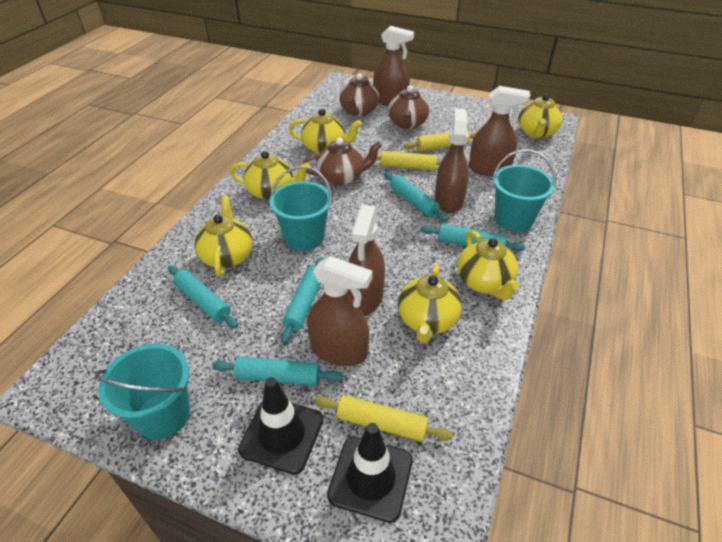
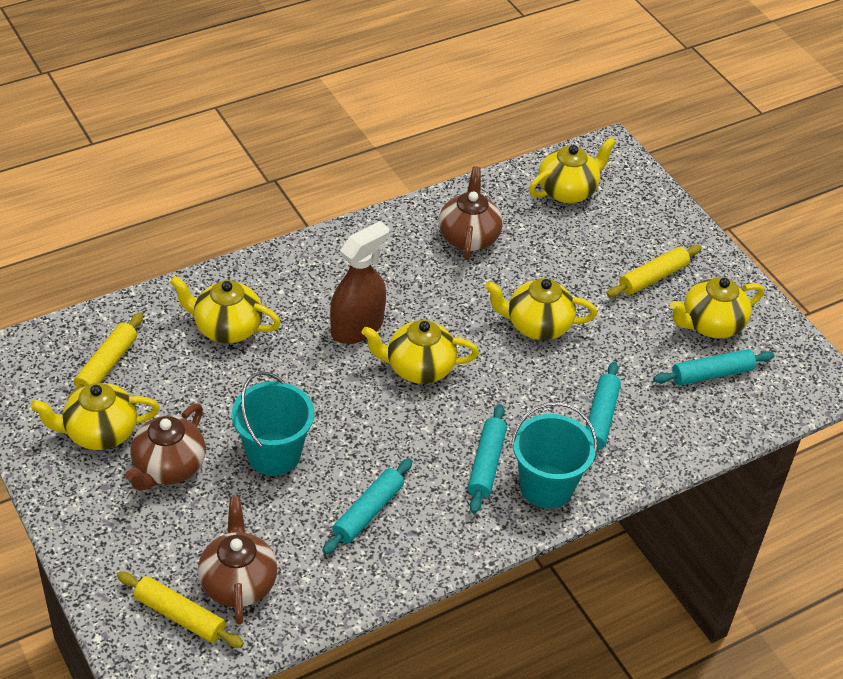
black traffic cone: [238,377,324,474] [327,423,413,523] = 2 -> none = 0
brown spray bottle: [307,256,373,366] [347,204,385,315] [373,26,414,106] [435,108,469,214] [469,86,530,176] = 5 -> [330,221,389,344] = 1
turquoise bucket: [95,344,190,440] [269,166,332,251] [492,149,556,232] = 3 -> [232,371,314,476] [511,402,597,508] = 2
turquoise rolling pin: [168,266,238,329] [212,356,343,386] [281,257,324,344] [384,172,448,222] [421,224,525,251] = 5 -> [323,458,413,554] [468,404,507,514] [586,362,621,460] [653,349,774,385] = 4

